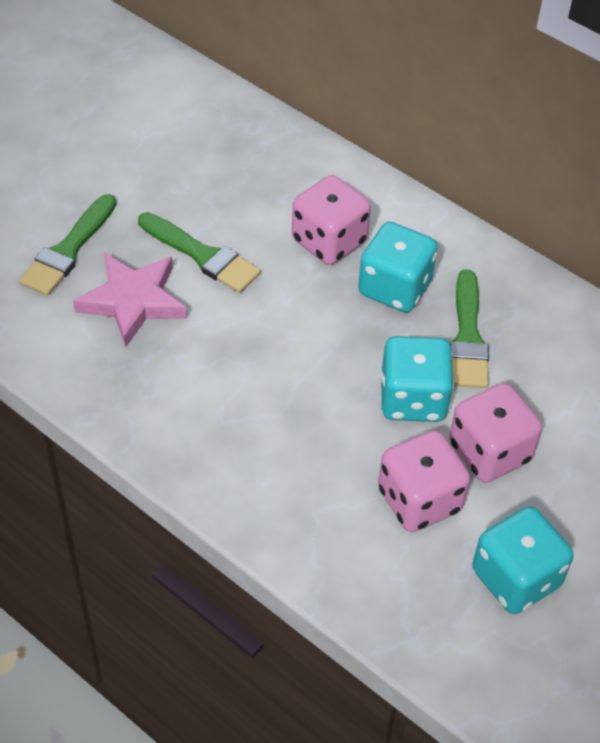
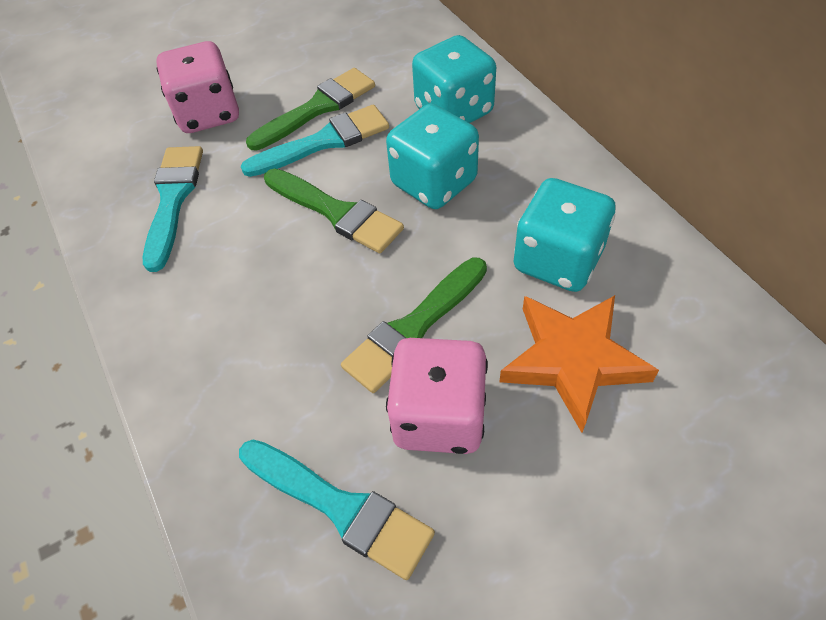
orange star: none = 0 -> [499,295,659,433] = 1
pink dice: [292,175,371,265] [378,430,470,532] [449,383,542,483] = 3 -> [156,41,239,133] [386,338,488,454] = 2
pink star: [73,253,187,347] = 1 -> none = 0
turquoise brush: none = 0 -> [143,146,203,272] [239,439,435,580] [241,105,389,177] = 3

